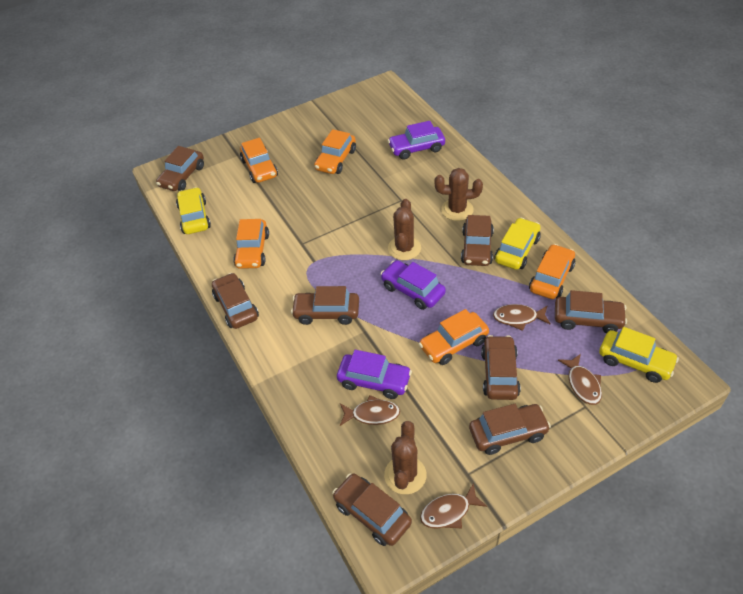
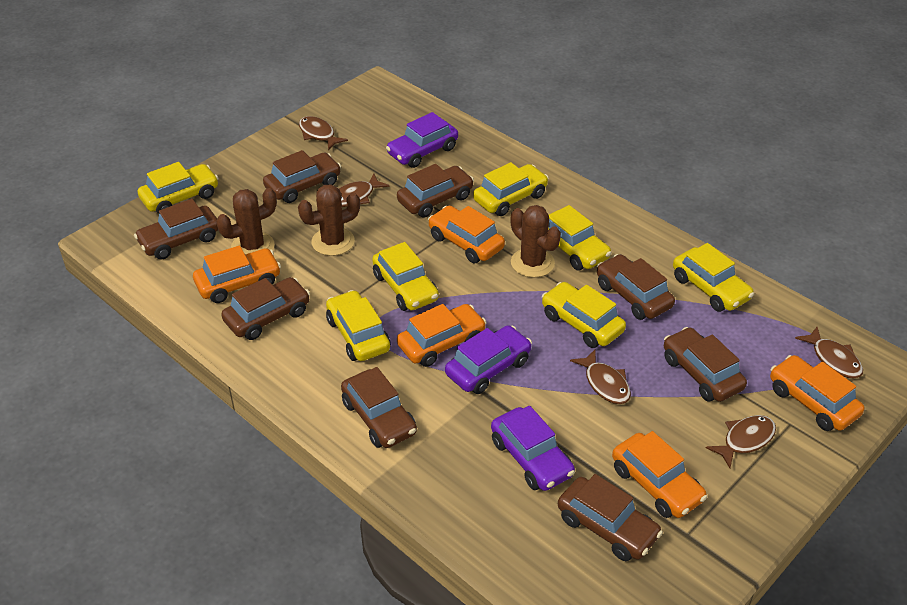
brown fish: [340,395,400,426] [420,483,487,529] [493,304,551,331] [558,354,602,405] = 4 -> [299,116,348,151] [339,174,390,207] [570,349,631,404] [706,415,776,468] [795,327,863,379] = 5
yellow car: [176,187,211,234] [495,218,541,270] [599,327,679,383] = 3 -> [138,162,219,214] [326,290,391,361] [372,242,439,311] [473,162,549,216] [542,282,626,348] [548,205,612,270] [673,243,754,312] = 7

